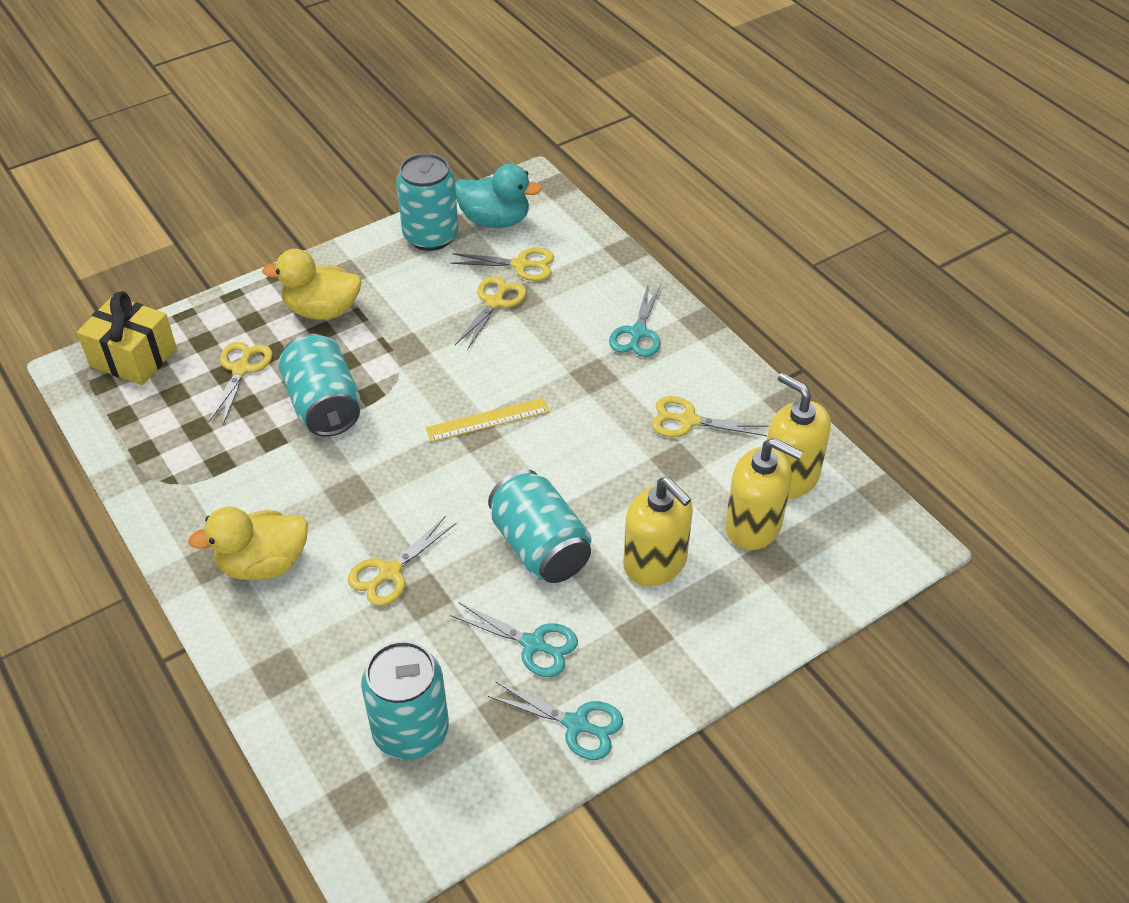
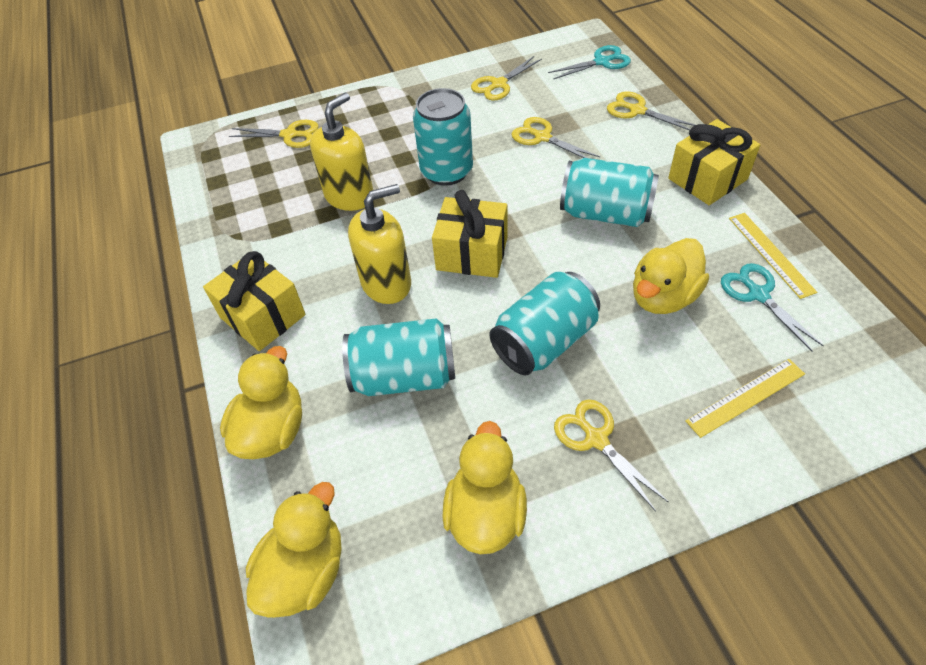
turquoise duck: [455,164,542,228] = 1 -> none = 0
turquoise scissors: [451,602,578,677] [488,681,623,760] [609,284,661,357] = 3 -> [548,45,631,79] [721,263,824,352] = 2
yellow duck: [188,506,308,580] [262,249,361,320] = 2 -> [220,346,302,459] [246,482,342,618] [442,421,527,554] [633,238,709,314] = 4
yellow gift: [77,291,177,385] = 1 -> [203,251,306,351] [432,190,508,278] [668,119,760,205] = 3
yellow ruler: [425,398,550,442] = 1 -> [685,359,805,438] [729,213,817,299] = 2
yellow soap dispenser: [623,477,693,586] [725,438,803,550] [767,373,831,499] = 3 -> [310,93,373,211] [348,184,411,304] = 2

